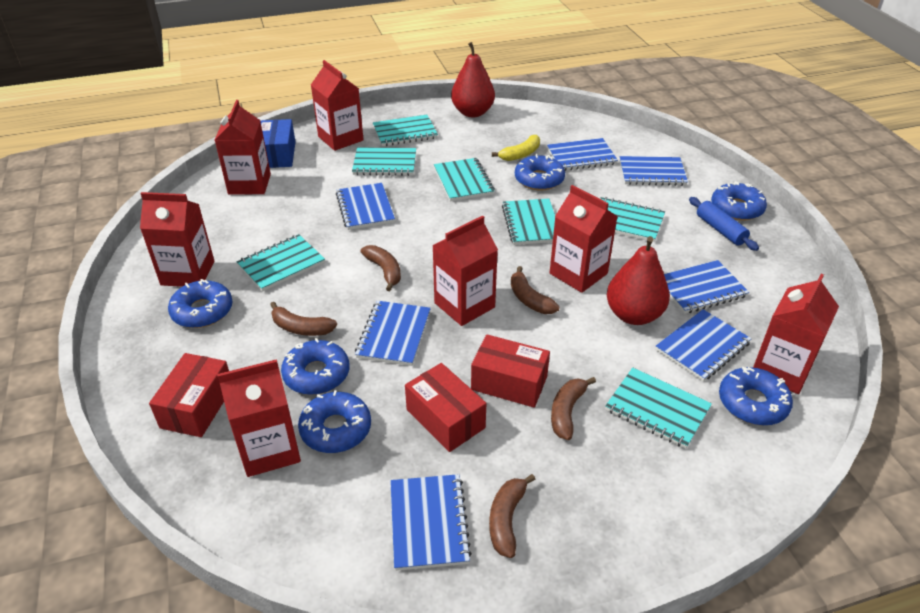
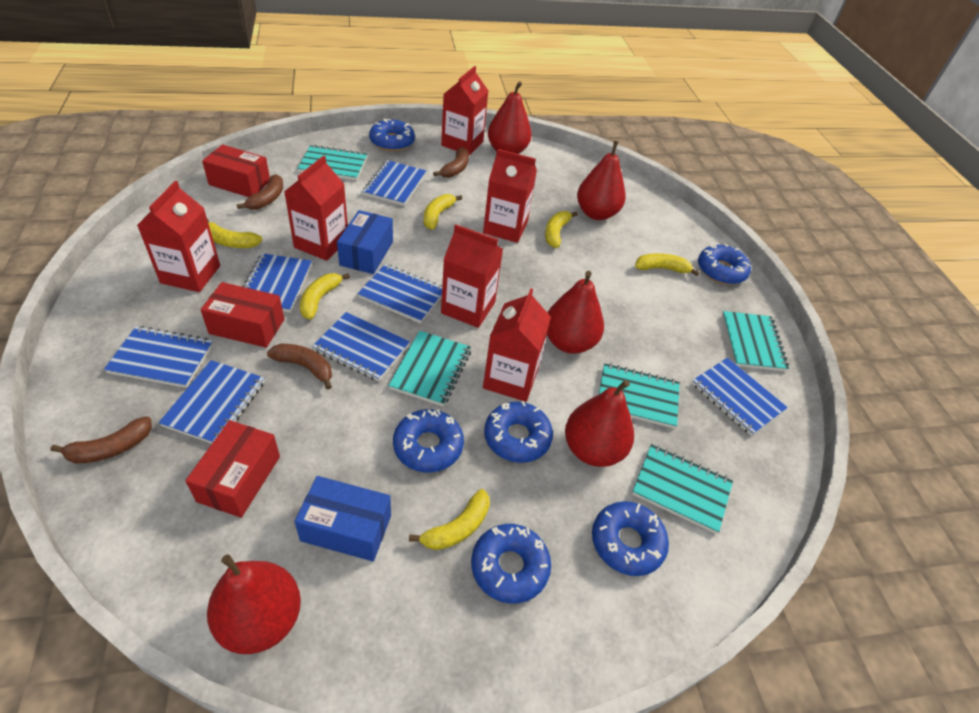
blue box: [261,119,296,168] = 1 -> [294,476,391,561] [337,210,393,274] = 2
blue rolling pin: [689,197,759,251] = 1 -> none = 0
brown banana: [270,302,337,336] [360,245,401,291] [489,474,535,558] [511,266,560,314] [551,377,596,440] = 5 -> [50,416,152,463] [236,174,283,210] [267,344,332,390] [433,147,469,178] = 4
red carton: [140,192,214,287] [215,100,271,195] [217,359,301,477] [311,60,364,151] [432,216,498,326] [550,185,618,293] [753,274,839,394] = 7 -> [137,181,220,292] [284,155,348,261] [441,66,488,155] [441,224,503,328] [483,149,537,243] [483,289,551,402] = 6
red pear: [451,42,495,117] [607,236,670,325] = 2 -> [207,554,301,654] [488,81,532,154] [547,271,604,354] [565,380,634,467] [577,141,626,220] = 5
turquoise notebook: [237,234,325,292] [352,147,416,176] [373,115,438,146] [434,158,495,201] [502,199,555,245] [600,197,665,242] [605,368,712,449] = 7 -> [297,145,367,181] [388,331,471,406] [599,363,680,429] [632,444,733,534] [722,311,789,371] = 5
yellow banana: [492,135,540,161] = 1 -> [207,219,263,248] [300,273,350,320] [409,489,490,550] [424,194,462,229] [545,211,578,248] [635,253,699,276] = 6

